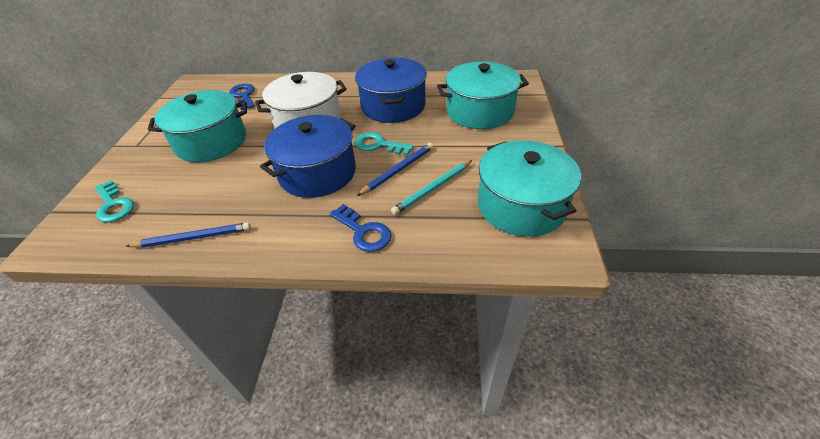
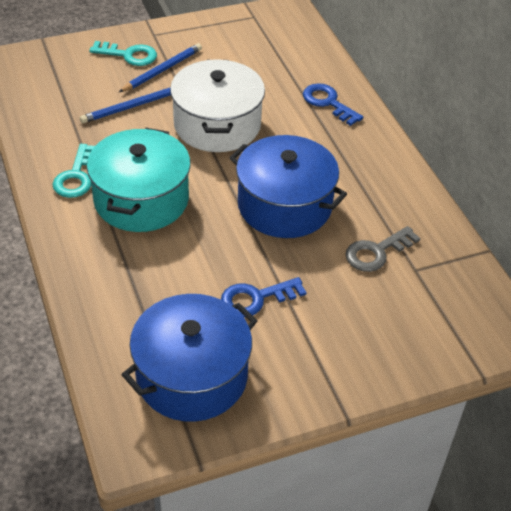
grey key: none = 0 -> [345,226,420,272] = 1
turquoise pencil: [391,160,472,215] = 1 -> none = 0
turquoise pot: [148,90,247,162] [437,61,529,129] [478,140,581,237] = 3 -> [87,128,191,232] = 1

